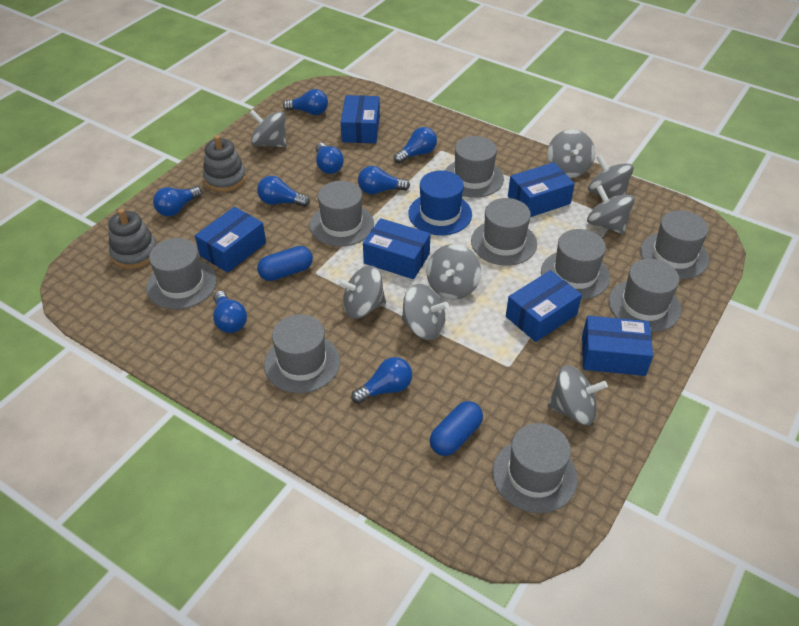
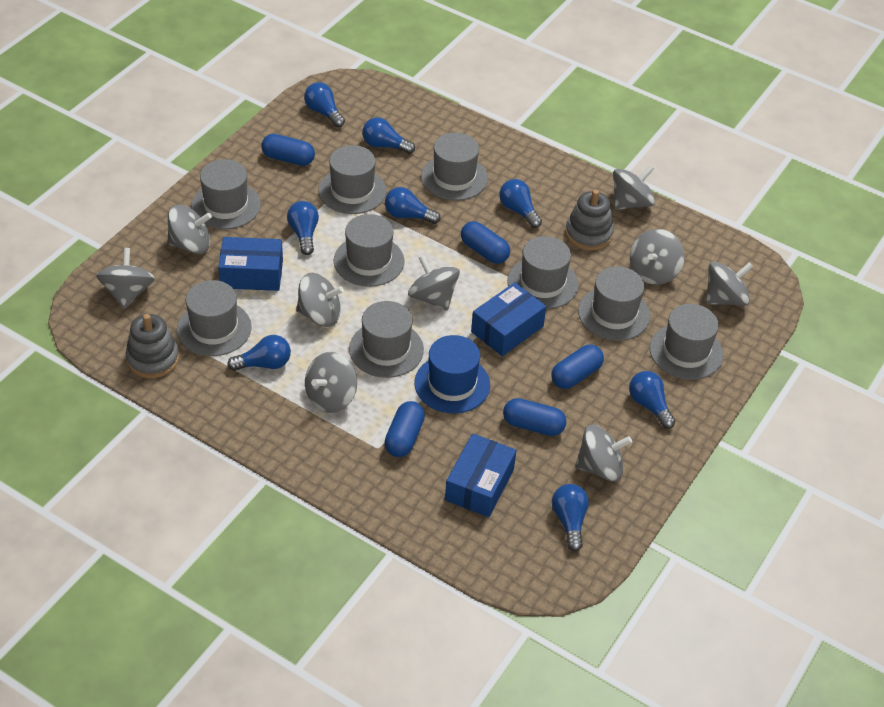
blue box: [195,207,266,273] [341,95,380,143] [363,218,431,279] [506,270,582,342] [508,162,575,217] [582,316,653,376] = 6 -> [218,237,283,291] [445,433,516,517] [471,282,546,356] = 3
blue capsule: [257,246,313,281] [430,401,483,456] = 2 -> [261,134,315,166] [384,401,425,457] [461,221,510,264] [503,398,567,436] [551,345,604,389] = 5
grey spinning top: [250,110,287,148] [338,266,386,319] [402,284,449,340] [426,244,481,300] [547,129,595,178] [548,365,608,425] [587,185,635,234] [588,155,634,198] = 8 -> [96,248,155,309] [167,205,212,254] [296,273,344,327] [305,352,357,413] [408,255,460,311] [575,425,632,482] [613,165,655,210] [630,229,685,285] [706,262,753,306] = 9

